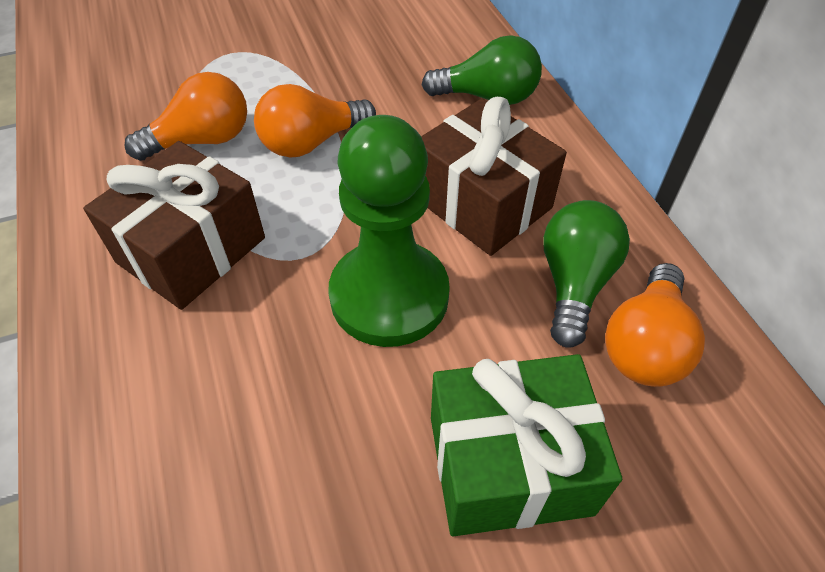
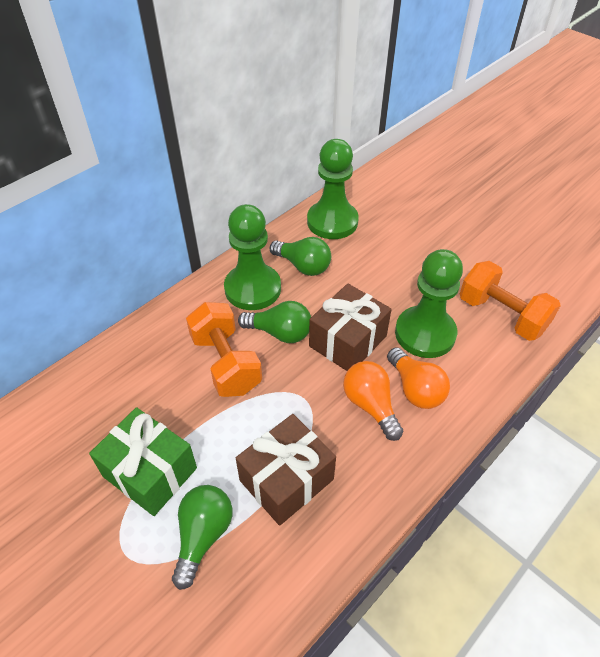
green light bulb: [422,35,542,105] [543,200,630,348] = 2 -> [172,485,232,590] [238,301,311,343] [270,237,331,276] = 3
green pawn: [328,115,450,347] = 1 -> [224,204,281,310] [307,139,359,239] [395,249,463,358] = 3
orange dumbbell: none = 0 -> [186,302,262,397] [460,261,561,341] = 2
orange light bulb: [124,72,247,161] [254,84,376,158] [605,263,705,387] = 3 -> [343,361,403,441] [387,347,450,409] = 2

